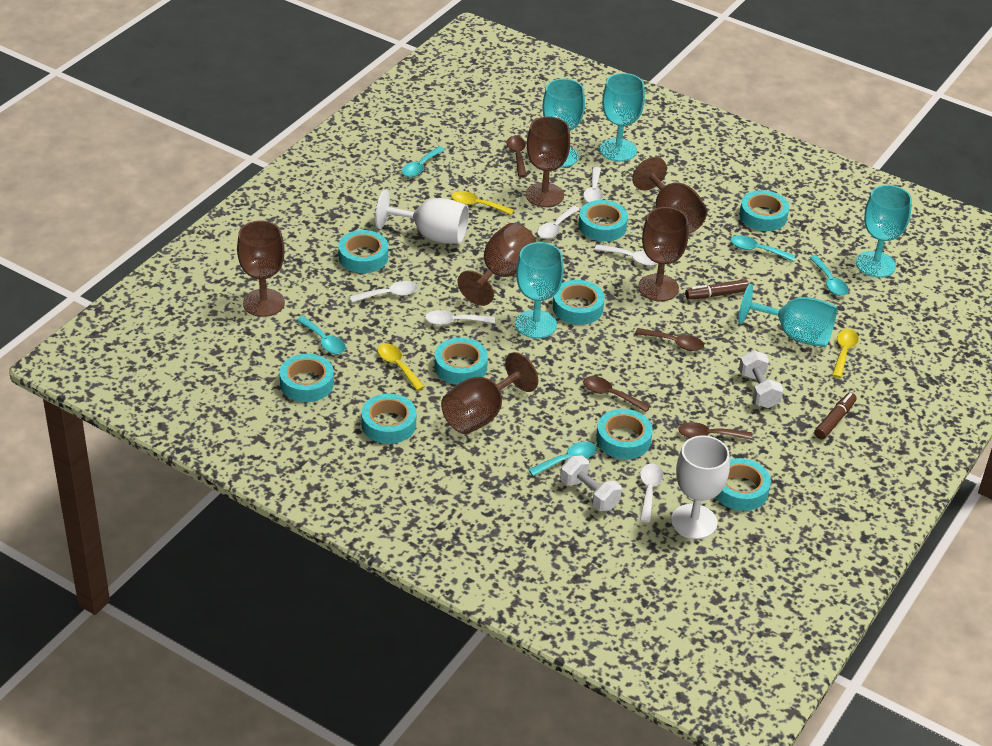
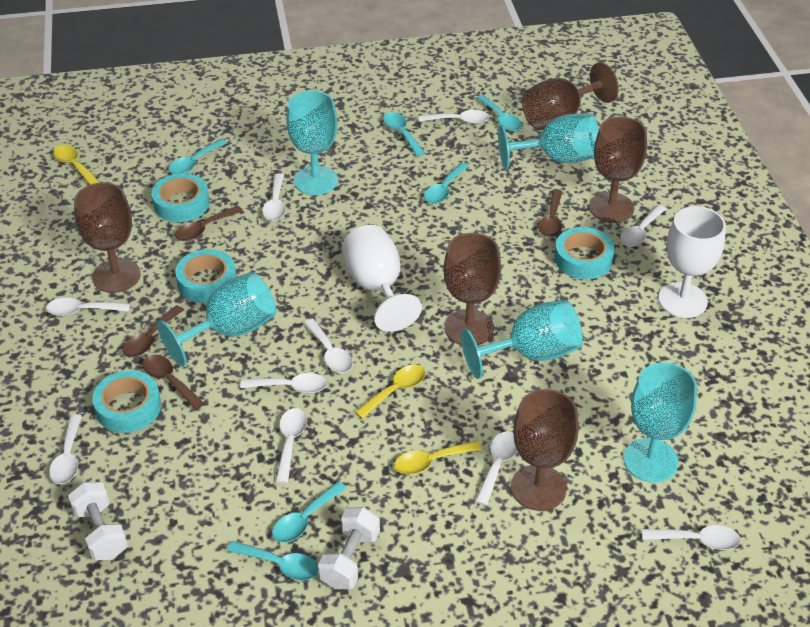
brown goblet: [237,220,285,317] [441,352,538,434] [457,223,536,306] [526,116,570,207] [632,157,707,234] [638,207,689,301] = 6 -> [74,182,141,293] [444,233,501,345] [511,389,579,511] [522,62,619,130] [589,117,647,223] = 5
brown marker: [685,279,749,300] [814,392,857,440] = 2 -> none = 0
turquoise spoon: [297,316,346,354] [402,146,445,177] [528,441,597,476] [730,235,795,261] [809,255,849,296] = 5 -> [169,139,227,174] [227,541,318,581] [272,481,347,543] [383,112,425,156] [424,163,469,204] [477,95,522,132] = 6
turquoise tape: [279,354,334,402] [338,230,388,273] [361,394,416,444] [434,338,488,385] [553,280,605,325] [579,200,628,242] [596,409,653,459] [716,458,771,511] [739,190,789,231] = 9 -> [92,370,161,433] [152,173,210,222] [175,249,237,303] [554,227,615,279] = 4
white spoon: [350,281,418,302] [425,310,495,325] [537,206,580,239] [583,167,603,203] [594,244,658,266] [640,464,663,522] = 6 -> [46,297,130,316] [49,414,82,484] [240,373,327,393] [262,174,286,221] [275,408,307,483] [304,319,353,373] [419,110,489,124] [475,431,517,506] [620,205,666,247] [642,525,741,550] = 10

